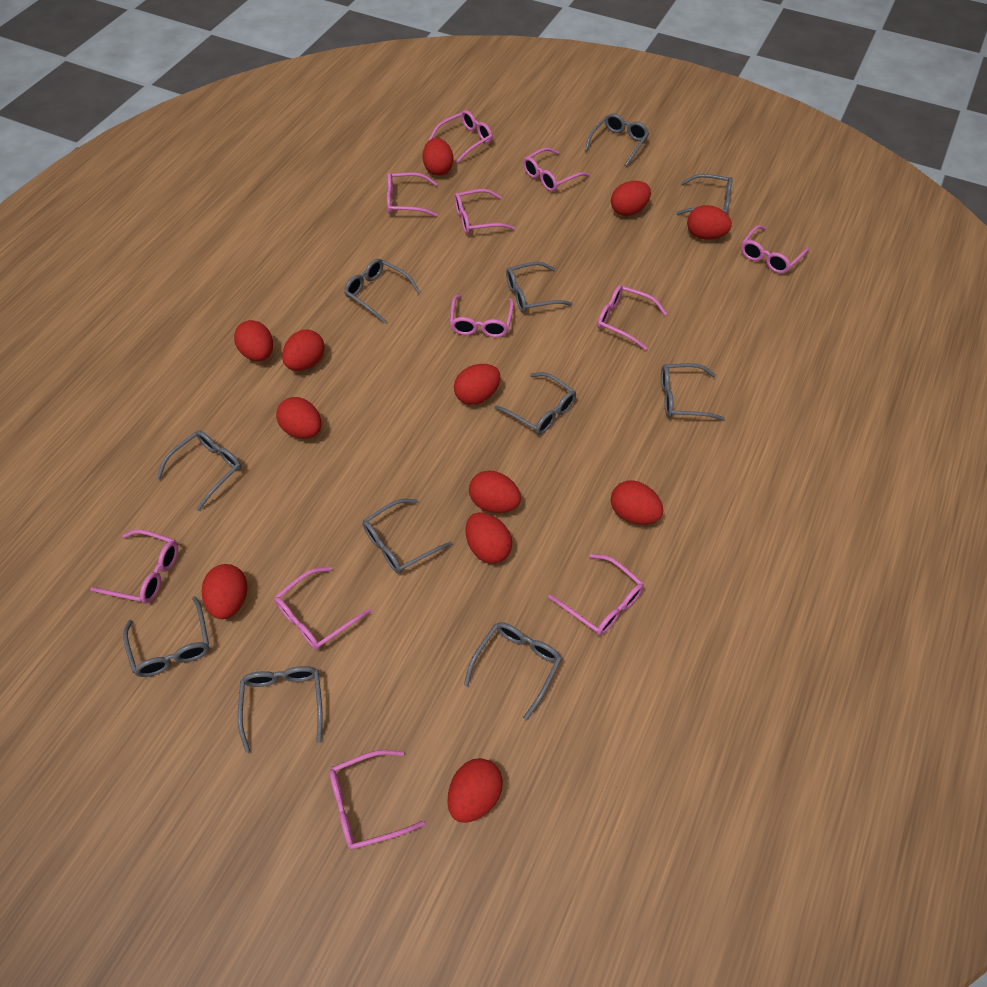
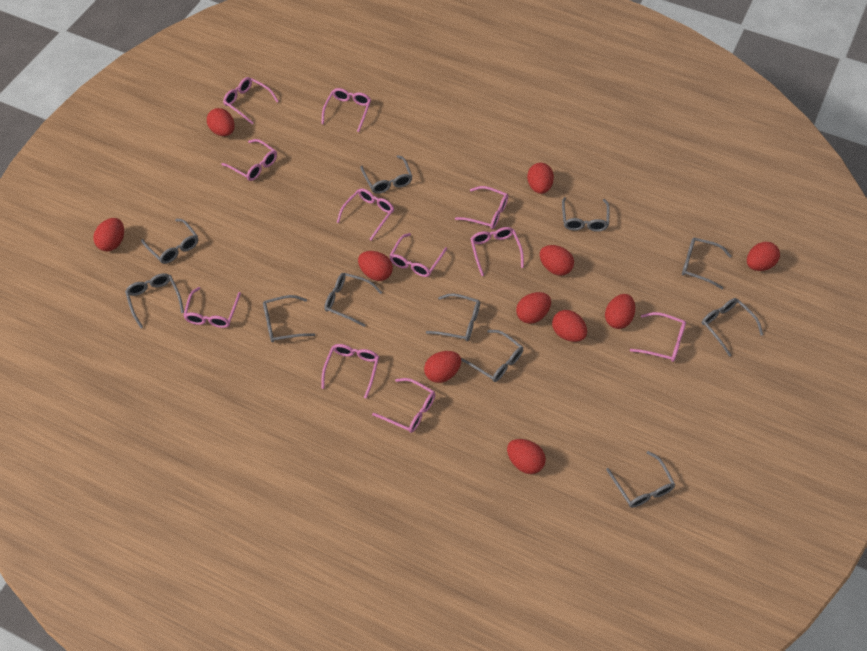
red egg: [202,564,248,619] [234,320,273,361] [276,397,321,439] [282,329,325,371] [423,138,453,176] [447,758,503,823] [454,364,500,405] [466,512,512,564] [469,470,521,513] [611,181,651,216] [611,480,663,525] [687,205,732,240] = 12 -> [93,218,124,251] [207,108,235,136] [358,251,393,281] [424,351,461,383] [507,439,546,474] [516,292,551,324] [527,163,554,194] [540,245,574,276] [552,310,587,342] [605,294,635,329] [747,242,780,271] = 11

